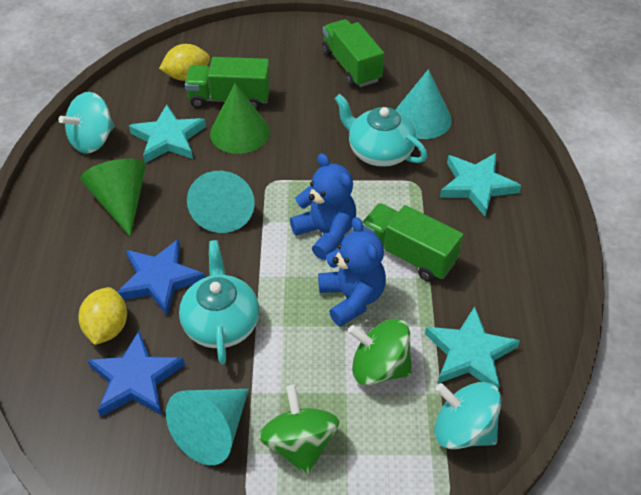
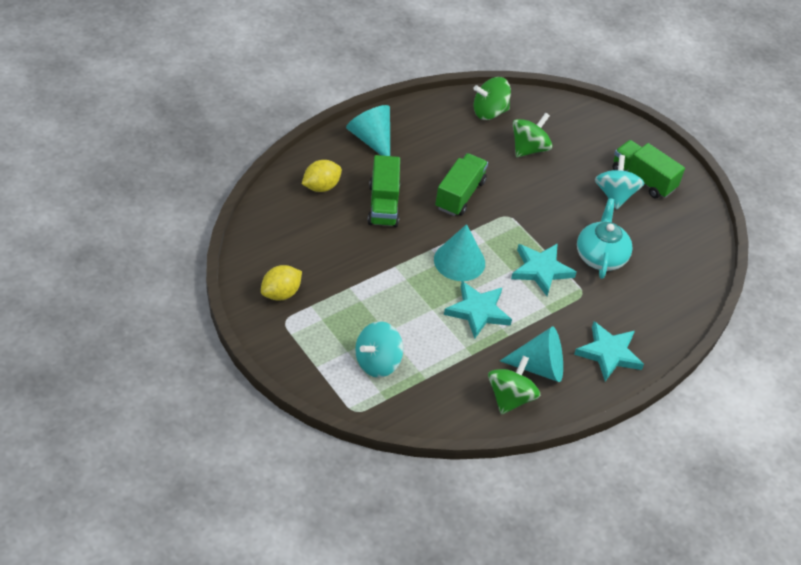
blue star: [87,331,185,417] [117,239,205,316] = 2 -> none = 0
blue teddy bear: [290,153,356,260] [318,217,386,327] = 2 -> none = 0
green cone: [80,159,146,237] [210,83,270,154] = 2 -> none = 0
green spinning top: [259,385,339,475] [348,319,412,386] = 2 -> [473,77,511,120] [488,356,540,415] [513,112,553,157] = 3
turquoise teapot: [179,240,259,364] [334,94,428,167] = 2 -> [577,198,633,279] = 1

